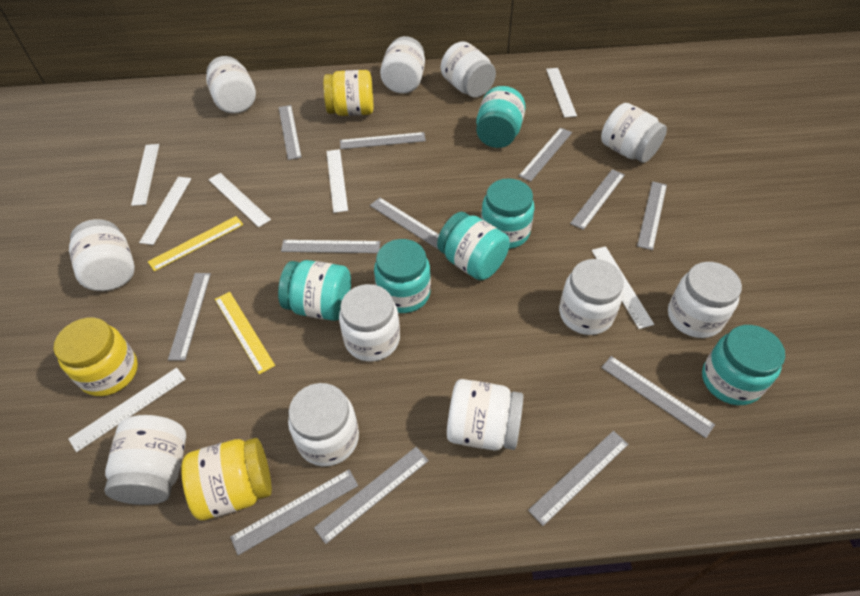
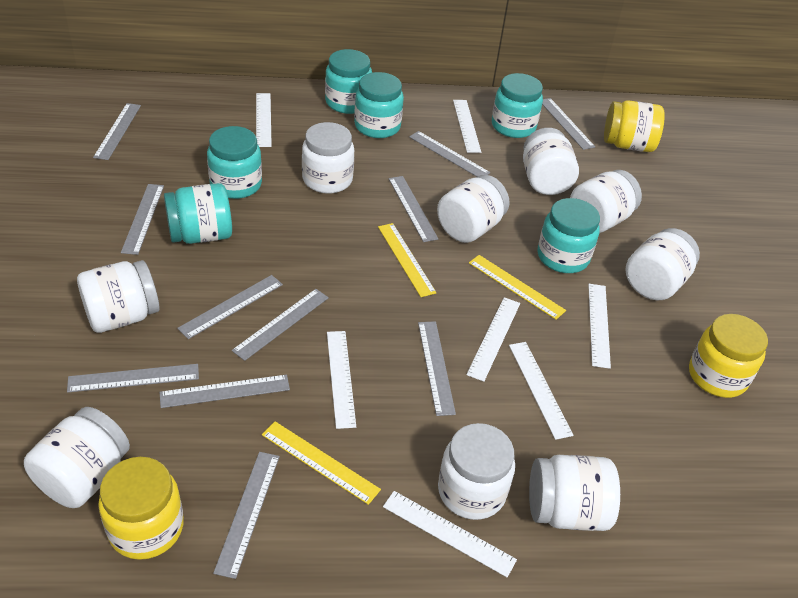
grey ruler: [168,273,211,361] [230,469,358,555] [279,105,302,160] [281,240,380,253] [314,447,429,544] [340,132,426,149] [370,197,439,249] [519,128,572,181] [528,431,628,526] [570,169,625,230] [601,356,715,438] [637,181,667,250] = 12 -> [67,364,199,393] [93,103,141,160] [121,184,164,255] [159,374,290,408] [177,275,283,339] [213,452,280,579] [232,289,329,361] [389,176,438,242] [409,131,490,177] [418,321,456,416] [542,98,595,150] = 11
white jar: [69,219,135,291] [104,415,186,505] [206,56,256,114] [288,383,359,466] [339,284,400,361] [380,36,425,94] [441,41,496,98] [447,379,523,451] [559,259,624,335] [601,103,667,163] [668,262,742,338] = 11 -> [24,407,130,508] [77,260,160,333] [302,122,354,194] [437,175,510,243] [438,423,515,520] [523,128,579,195] [529,455,620,531] [570,170,642,233] [625,228,700,300] = 9
yellow ruler: [148,216,243,271] [215,292,275,374] = 2 -> [262,421,381,505] [378,223,437,297] [469,255,566,320] = 3

